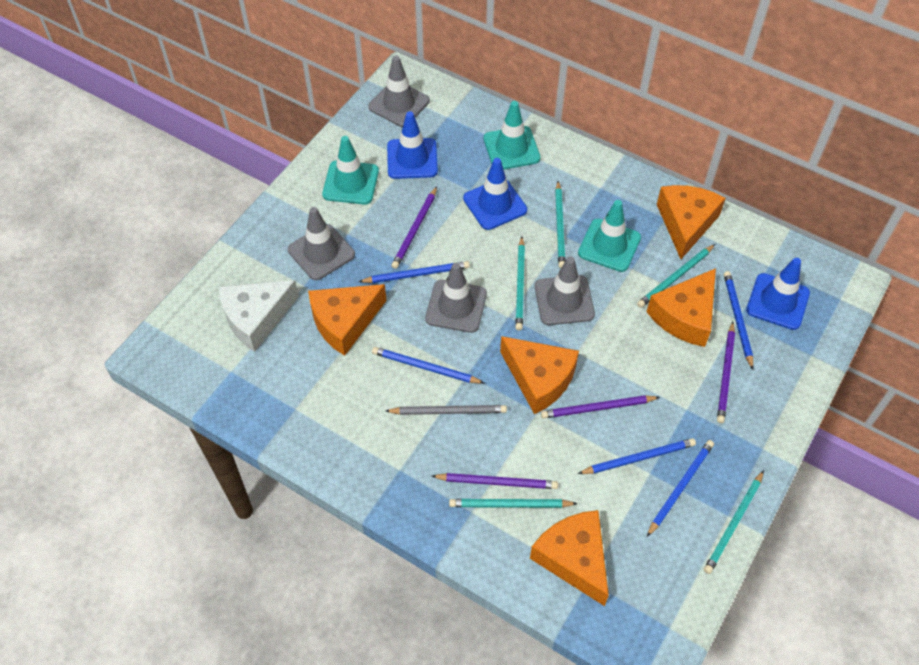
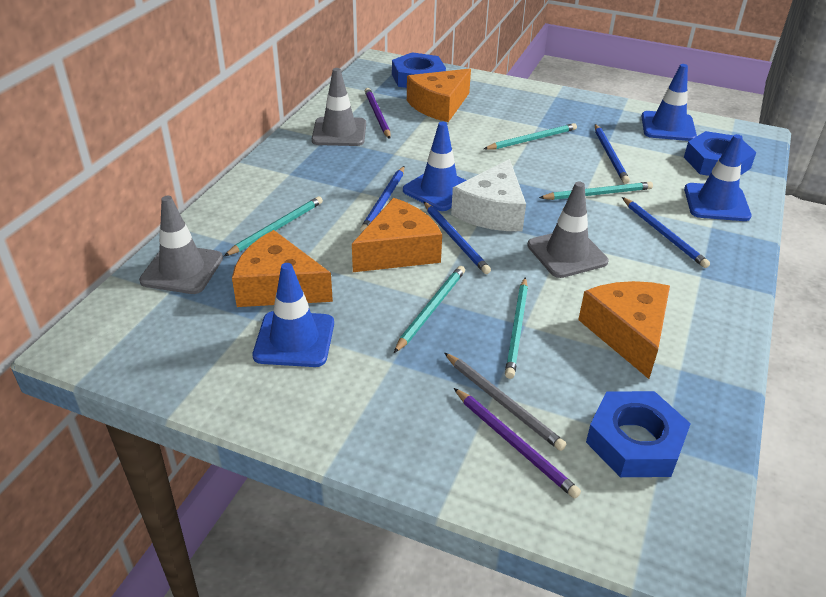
blue nut: none = 0 -> [392,52,446,88] [586,391,691,477] [684,131,756,176] = 3
blue pencil: [358,261,470,283] [372,347,484,384] [578,438,696,474] [647,440,714,537] [724,271,753,370] = 5 -> [360,166,404,232] [424,202,491,274] [595,124,630,184] [622,197,710,268] = 4
blue traffic cone: [387,111,438,179] [463,158,527,230] [746,258,810,330] = 3 -> [252,263,334,367] [403,122,466,211] [641,64,697,141] [684,134,752,221] = 4
grey traffic cone: [288,207,355,280] [368,56,430,127] [425,263,487,333] [535,256,595,325] = 4 -> [139,196,223,294] [312,68,366,146] [527,182,608,278] = 3
orange cheese: [308,284,387,356] [500,336,579,414] [530,510,609,606] [647,268,716,347] [657,185,726,259] = 5 -> [232,230,333,307] [352,198,442,272] [407,69,471,122] [578,281,670,379] = 4
purple pencil: [392,186,437,269] [432,473,558,489] [541,395,660,419] [717,322,735,423] = 4 -> [365,88,391,139] [454,388,581,498] = 2
turquoise traffic cone: [322,136,379,204] [484,101,541,170] [578,200,641,272] = 3 -> none = 0

